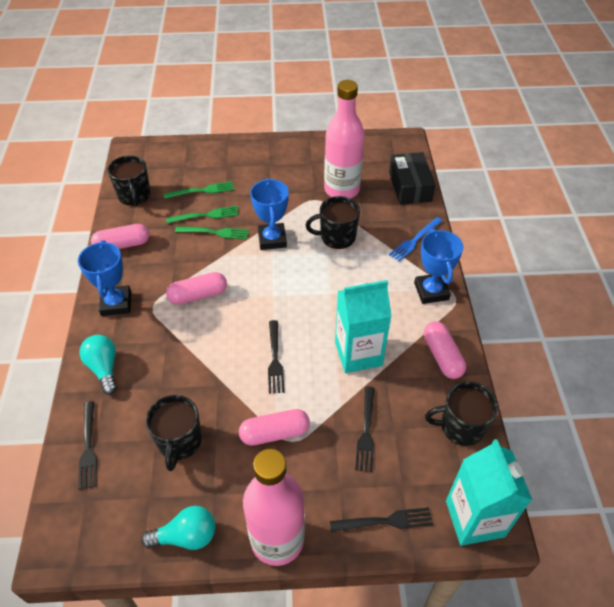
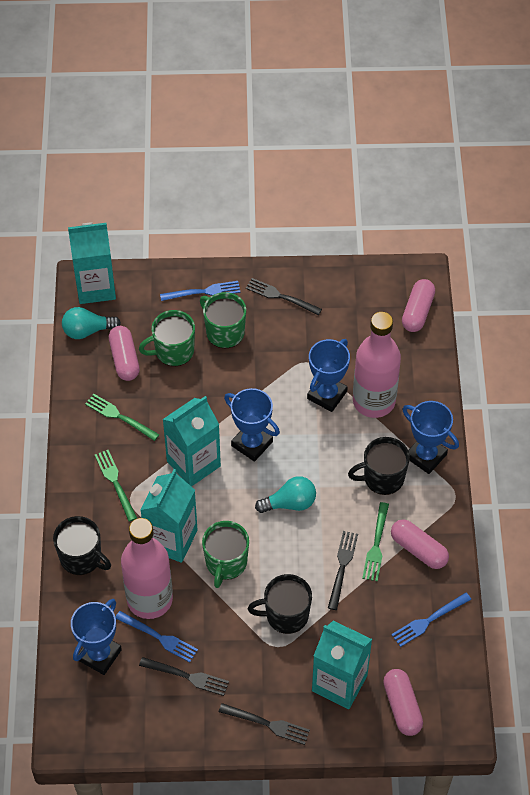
black box: [389,152,436,205] = 1 -> none = 0
black mug: [108,156,151,206] [146,395,202,471] [306,196,360,249] [425,381,498,446] = 4 -> [53,516,111,575] [248,574,312,634] [348,437,410,495] = 3
blue fork: [389,217,442,262] = 1 -> [116,611,198,662] [160,281,240,301] [391,593,471,647] = 3
blue trophy: [78,240,131,316] [250,178,289,250] [414,229,463,304] = 3 -> [71,599,122,675] [224,388,280,462] [307,339,350,412] [402,401,459,474] = 4
green mug: none = 0 -> [139,310,195,366] [200,292,246,348] [202,521,249,588] = 3
turquoise carton: [335,280,392,373] [446,439,532,546] = 2 -> [68,223,116,304] [140,469,198,563] [162,396,221,487] [312,621,372,709] = 4

